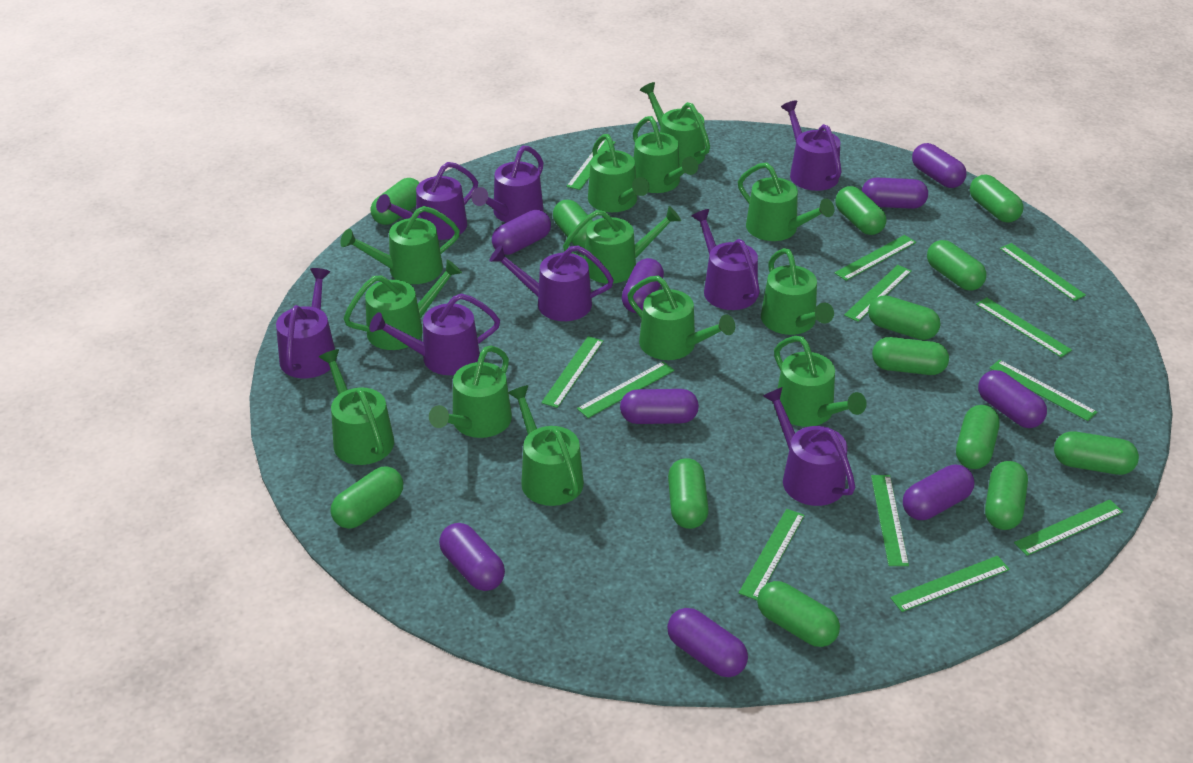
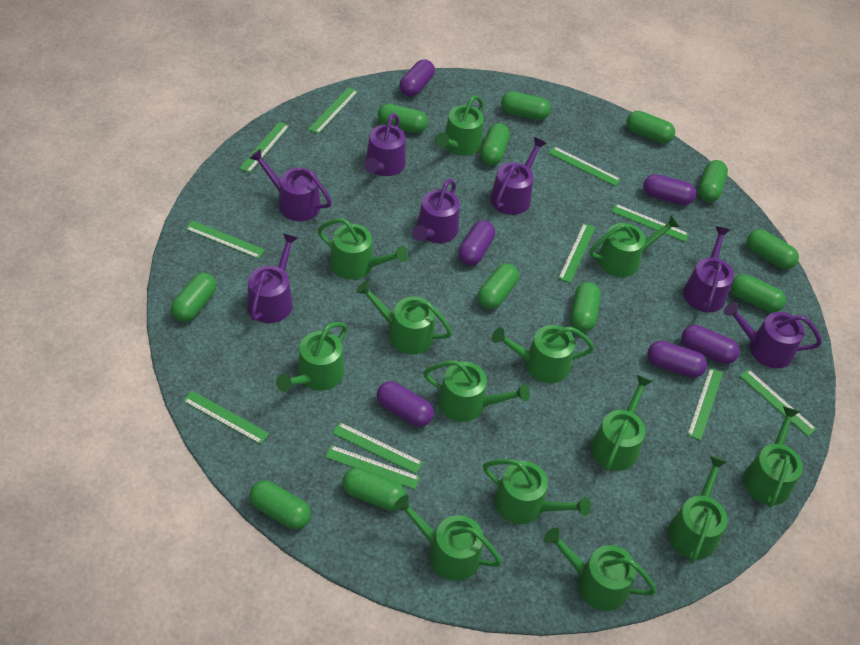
green capsule: [331,466,403,529] [371,178,420,225] [553,200,593,249] [668,458,709,529] [757,581,840,647] [835,186,886,235] [868,295,940,340] [872,337,949,375] [927,240,986,291] [956,405,1000,469] [970,175,1024,223] [985,461,1028,530] [1054,431,1139,475] = 13 -> [171,273,217,322] [249,480,311,529] [342,467,406,511] [378,104,428,133] [478,263,519,309] [480,123,510,165] [501,91,551,120] [571,282,601,332] [627,111,675,144] [698,160,728,202] [730,274,786,313] [747,229,799,269] = 12
green ruler: [541,336,603,408] [566,139,616,190] [577,361,675,418] [739,509,805,600] [835,235,916,281] [844,265,912,322] [871,475,909,566] [890,556,1010,612] [976,297,1072,357] [990,360,1097,421] [1000,243,1086,301] [1014,500,1123,556] = 12 -> [183,391,269,444] [185,220,265,259] [239,121,290,173] [308,87,358,134] [325,445,420,490] [333,422,423,474] [549,146,621,186] [558,223,595,283] [611,204,689,242] [687,367,723,441] [740,369,817,436] = 11
purple capsule: [439,523,505,591] [492,210,551,255] [620,389,699,424] [622,258,664,313] [667,608,748,677] [862,178,928,209] [903,464,974,520] [912,143,966,188] [978,370,1047,428] = 9 -> [377,381,434,427] [399,59,435,97] [458,220,495,266] [643,174,696,205] [647,341,707,378] [681,325,740,364] = 6
purple watering can: [276,268,337,378] [369,293,500,375] [376,162,478,240] [472,146,544,223] [489,245,614,321] [691,209,760,310] [763,387,855,506] [781,100,842,191] = 8 -> [247,233,298,323] [249,149,332,221] [364,113,406,176] [412,179,460,243] [490,137,547,215] [683,226,734,312] [724,302,822,368] = 7

